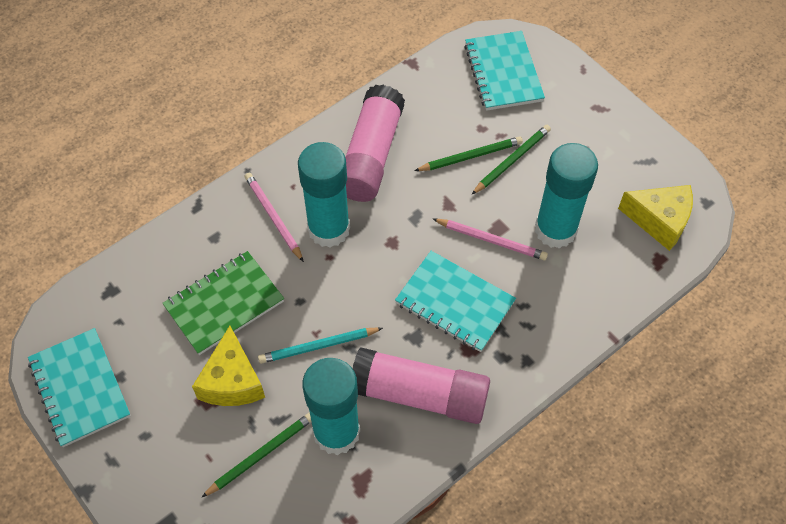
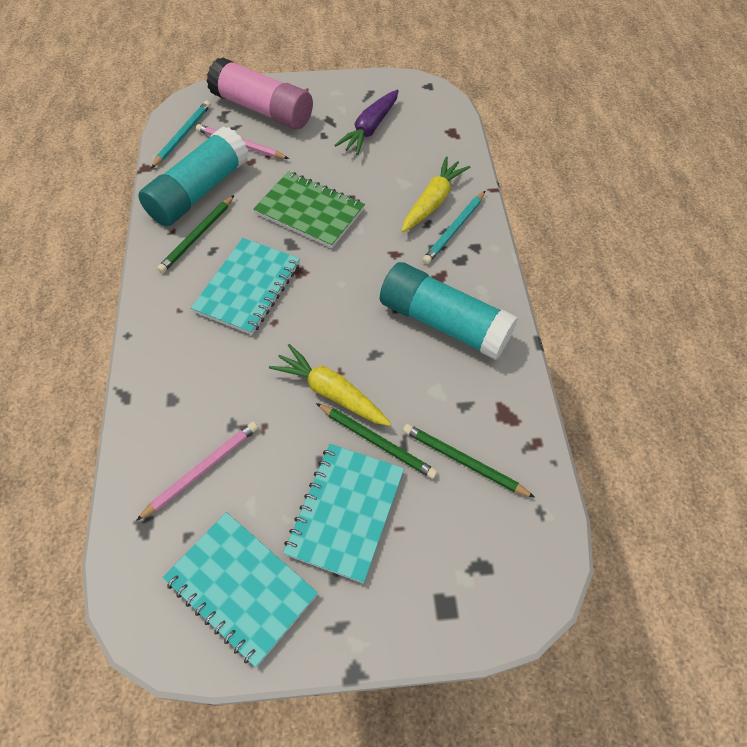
pink glue stick: [345,85,405,202] [353,347,490,424] = 2 -> [206,57,313,130] = 1
purple carrot: none = 0 -> [334,90,399,155] = 1
turquoise glue stick: [298,142,350,247] [302,358,360,455] [535,143,598,248] = 3 -> [138,126,249,226] [380,262,518,360] = 2
turquoise pencil: [258,328,383,364] = 1 -> [151,101,211,168] [422,191,485,264] = 2
yellow carrot: none = 0 -> [269,344,391,426] [401,157,470,232] = 2
yellow cheese: [192,326,265,406] [618,185,693,251] = 2 -> none = 0

